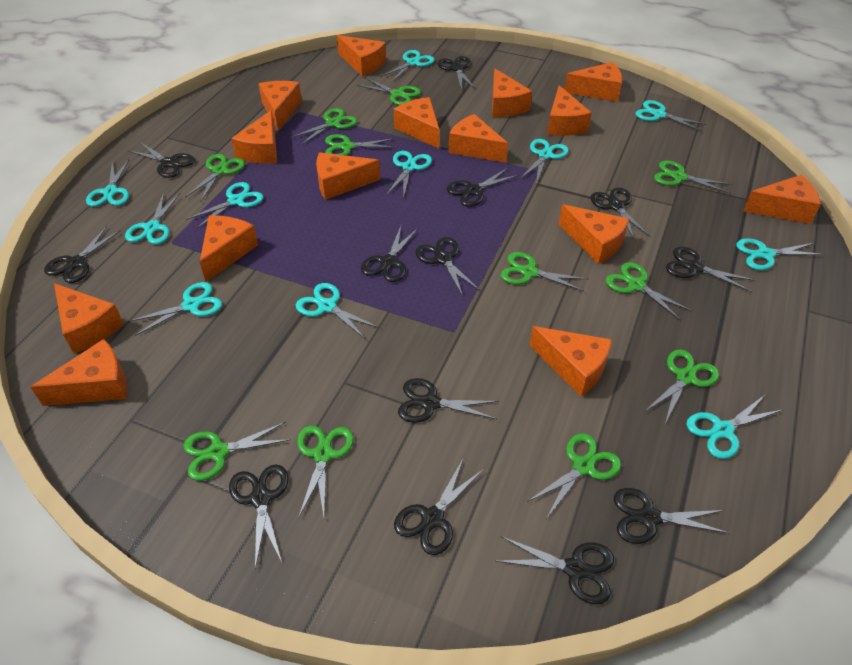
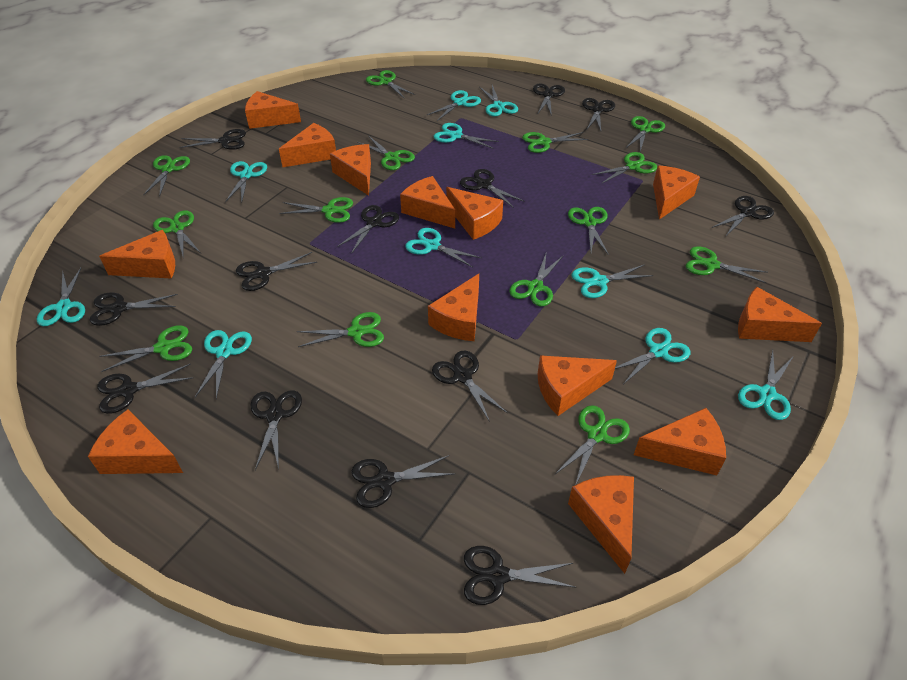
green scissors: [183,422,291,481] [185,154,245,202] [291,108,357,145] [297,426,354,518] [325,134,396,156] [357,78,421,105] [501,252,588,292] [527,433,621,519] [606,262,692,321] [644,349,719,424] [654,161,733,194] = 11 -> [99,325,192,372] [143,155,190,197] [153,210,201,258] [279,197,353,223] [297,312,384,347] [357,135,415,170] [366,70,415,98] [509,252,563,306] [522,132,589,153] [555,405,630,484] [568,207,608,254] [592,152,657,184] [626,116,665,152] [686,246,768,283] = 14
orange cheese: [31,339,127,406] [54,283,124,354] [200,215,258,282] [231,110,277,164] [259,81,302,131] [316,153,380,200] [337,35,386,76] [394,97,439,149] [449,114,508,163] [492,69,532,117] [530,326,612,396] [547,85,592,136] [559,204,629,264] [564,62,622,102] [743,175,821,224] = 15 -> [88,409,183,474] [99,230,175,279] [245,91,301,129] [279,123,336,167] [330,144,371,196] [400,176,455,229] [428,274,479,341] [446,187,503,240] [538,355,617,416] [568,475,634,574] [634,408,726,475] [653,166,700,220] [738,287,822,342] = 13
turquoise scissors: [86,159,129,207] [125,193,181,244] [128,282,222,336] [186,182,264,229] [296,283,380,339] [380,50,435,82] [387,151,432,197] [520,139,569,184] [636,100,707,131] [686,394,782,459] [736,238,825,270] = 11 -> [37,267,85,326] [195,330,252,399] [225,161,267,202] [405,228,482,268] [427,90,481,121] [434,123,499,149] [480,85,518,116] [572,264,653,298] [615,328,691,384] [738,350,793,420] = 10

